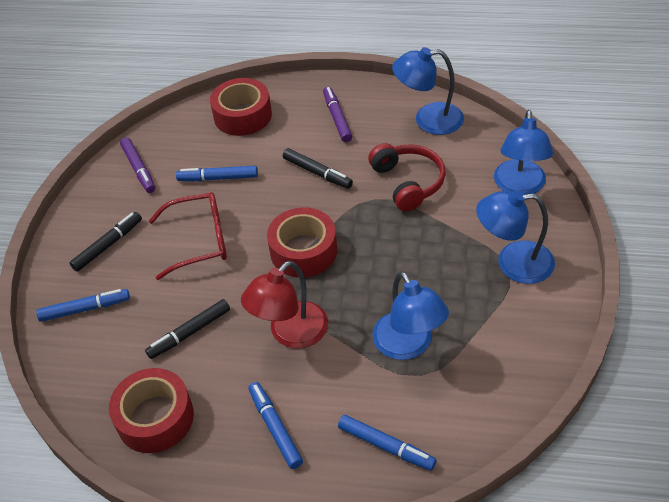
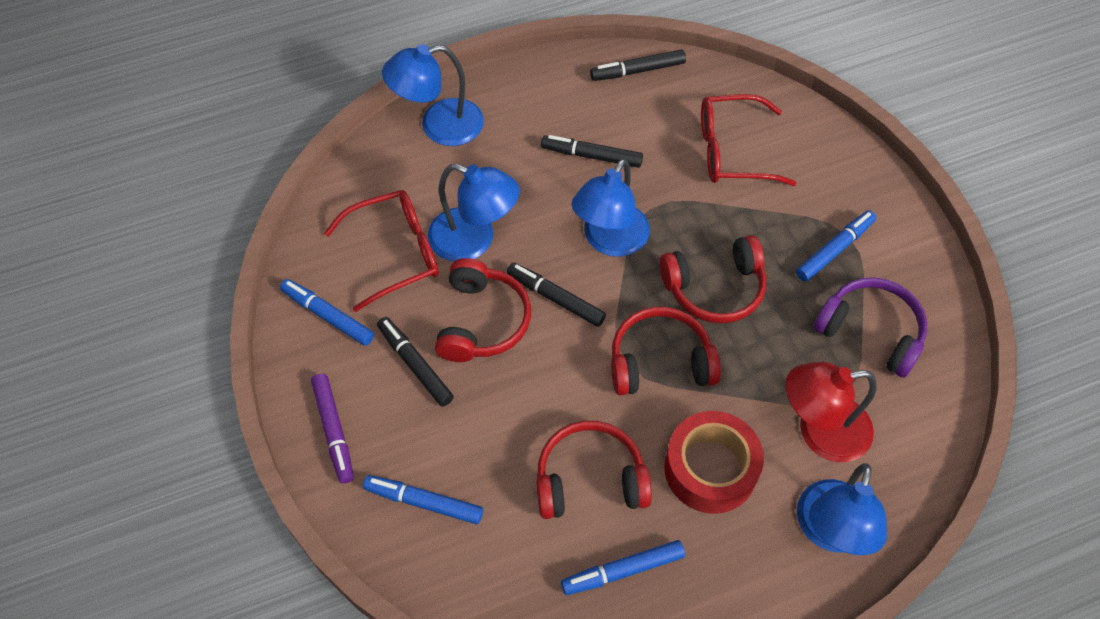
black marker: [70,212,142,272] [145,299,230,359] [283,148,353,189] = 3 -> [377,317,454,407] [507,263,606,327] [541,135,643,168] [590,49,686,81] = 4
purple headphones: none = 0 -> [813,277,927,378] = 1
purple marker: [120,137,155,193] [323,87,352,142] = 2 -> [311,374,354,484] = 1
red glasses: [149,192,227,280] = 1 -> [324,190,439,312] [701,94,796,186] = 2
red headphones: [368,143,446,211] = 1 -> [435,258,531,362] [536,421,652,519] [611,307,721,396] [660,235,767,323] = 4
red tape: [109,368,194,453] [210,78,272,136] [267,207,337,278] = 3 -> [664,411,764,514] = 1

